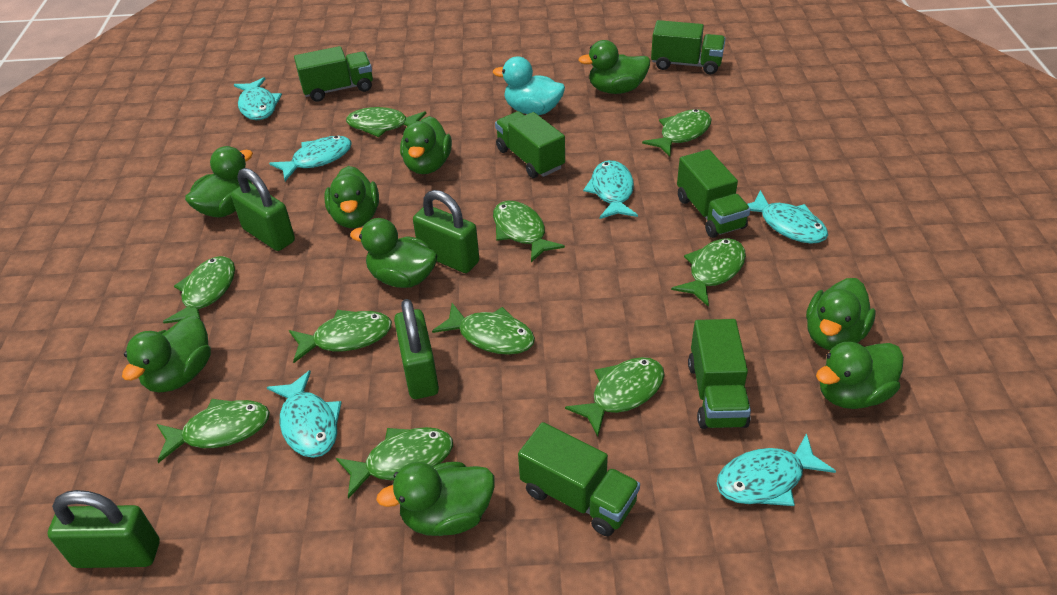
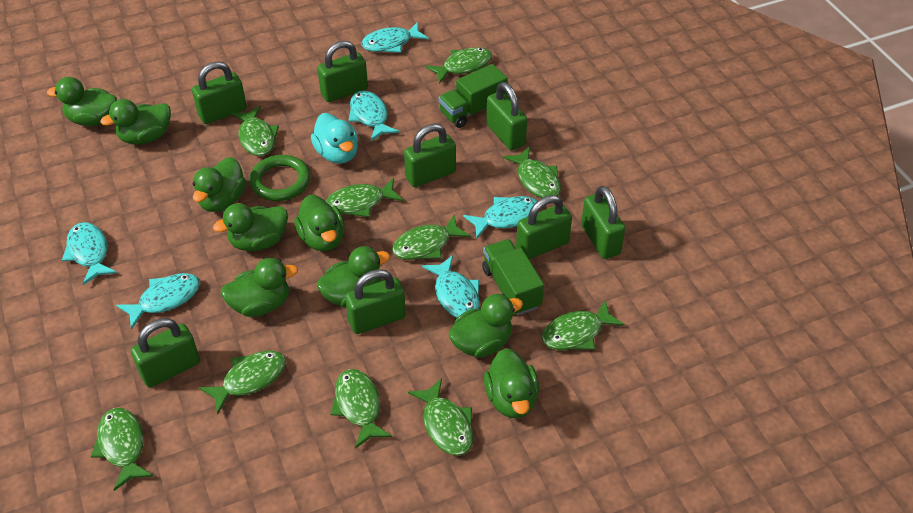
green padlock: [48,490,160,568] [231,168,295,251] [394,299,439,399] [413,190,479,273] = 4 -> [131,318,200,388] [192,61,247,124] [317,41,368,102] [345,269,406,334] [404,124,456,187] [486,82,527,150] [516,195,572,259] [581,186,625,259] = 8
green ring: none = 0 -> [249,155,310,201] = 1
green truck: [294,46,373,102] [495,111,565,178] [518,422,640,536] [651,20,726,74] [677,149,750,238] [688,319,751,429] = 6 -> [438,64,508,128] [482,239,544,315] = 2

